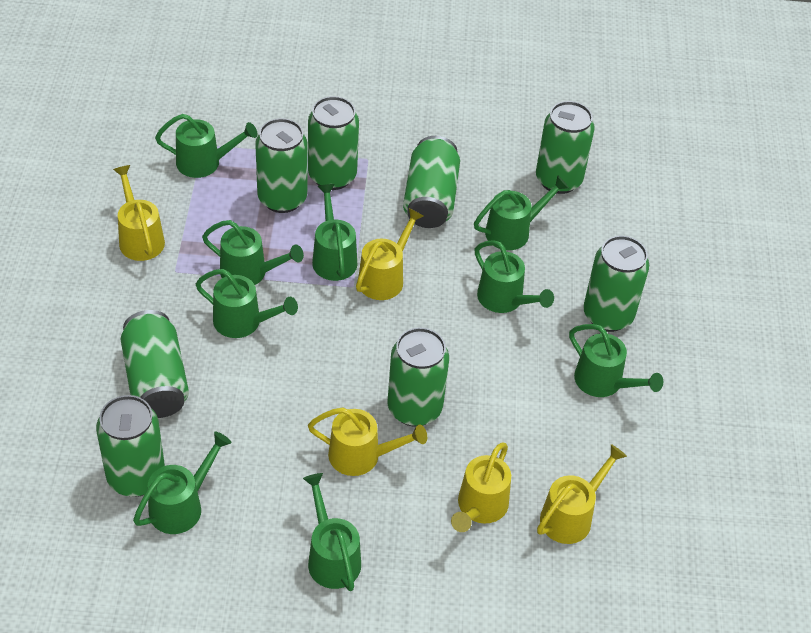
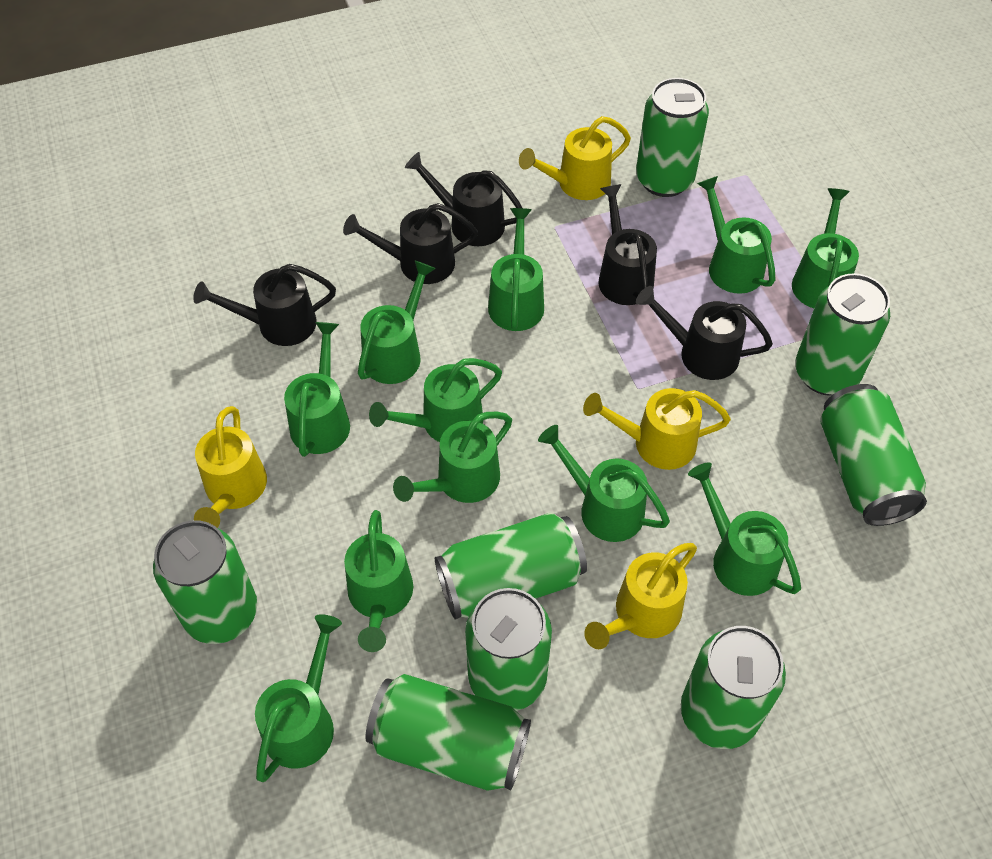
black watering can: none = 0 -> [193,264,336,346] [343,203,478,284] [405,152,522,246] [598,184,657,305] [636,286,773,380] = 5
green watering can: [133,432,231,534] [155,114,258,178] [196,269,298,338] [202,220,304,285] [303,473,361,591] [312,184,357,281] [474,175,569,250] [475,240,554,313] [569,324,663,397] = 9 -> [255,614,342,782] [284,322,350,457] [344,510,413,652] [358,260,436,384] [369,358,502,442] [393,412,512,503] [488,208,544,331] [538,425,670,542] [688,462,801,596] [697,176,776,294] [792,188,859,308] = 11
yellow watering can: [113,165,165,261] [308,407,427,476] [356,208,424,300] [451,443,511,532] [537,444,627,544] = 5 -> [194,406,267,528] [519,116,631,200] [583,388,731,470] [584,543,697,649] = 4

